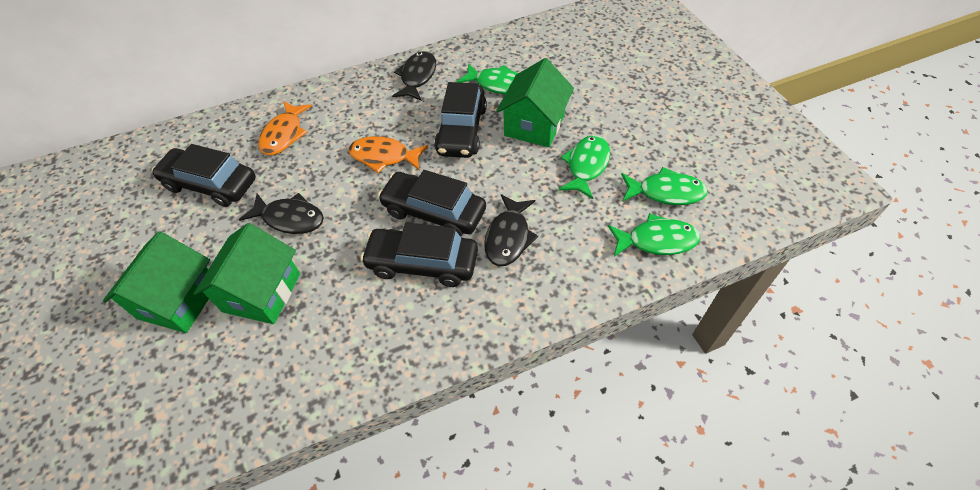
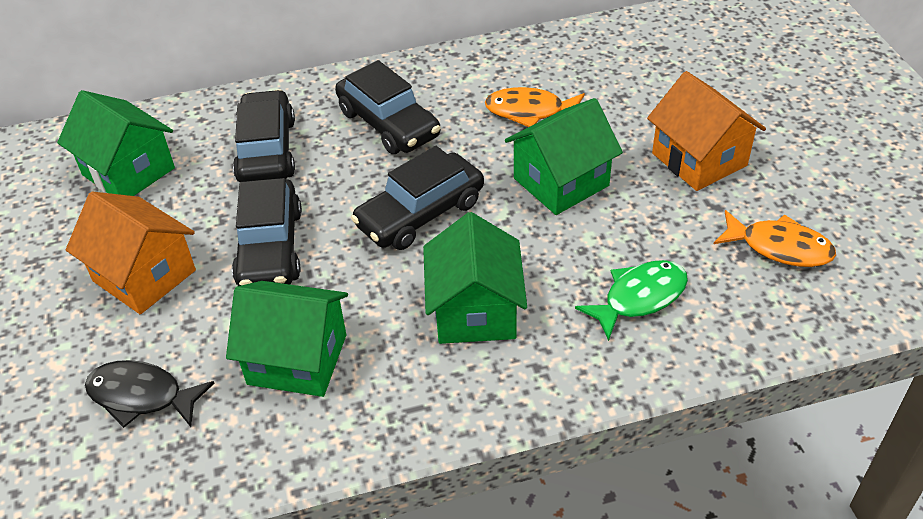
black fish: [239,193,324,234] [392,51,436,101] [484,194,538,266] = 3 -> [85,360,215,428] = 1
green fish: [457,63,518,94] [559,135,610,199] [608,213,700,257] [621,167,708,205] = 4 -> [575,260,688,341] = 1
green house: [103,231,210,333] [193,223,300,324] [496,58,574,147] = 3 -> [57,90,175,196] [226,281,348,397] [423,212,527,344] [505,98,623,215] = 4
orange house: none = 0 -> [66,191,196,314] [647,71,766,191] = 2

